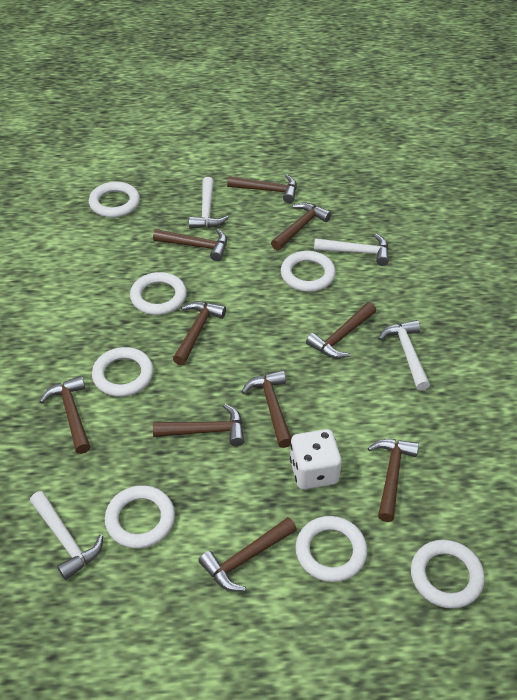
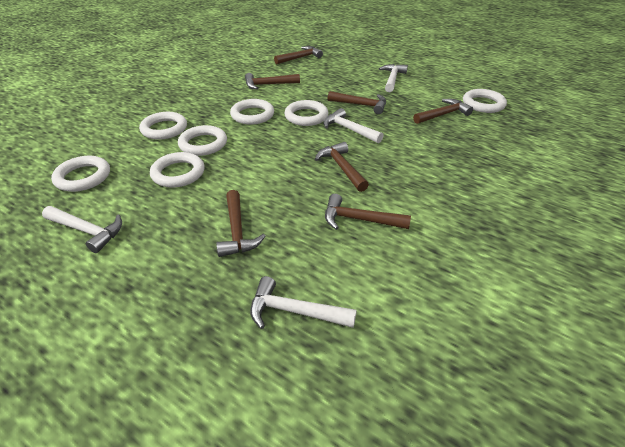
brown hammer: [39,376,90,454] [153,229,227,261] [153,404,244,446] [173,301,226,366] [199,517,297,592] [227,174,297,203] [242,370,291,448] [271,202,331,251] [306,302,376,359] [368,439,419,522] = 10 -> [216,190,266,257] [245,73,300,90] [274,46,323,64] [315,142,369,192] [325,194,411,230] [328,91,386,114] [413,99,473,124] = 7
white dice: [290,429,342,490] = 1 -> none = 0

